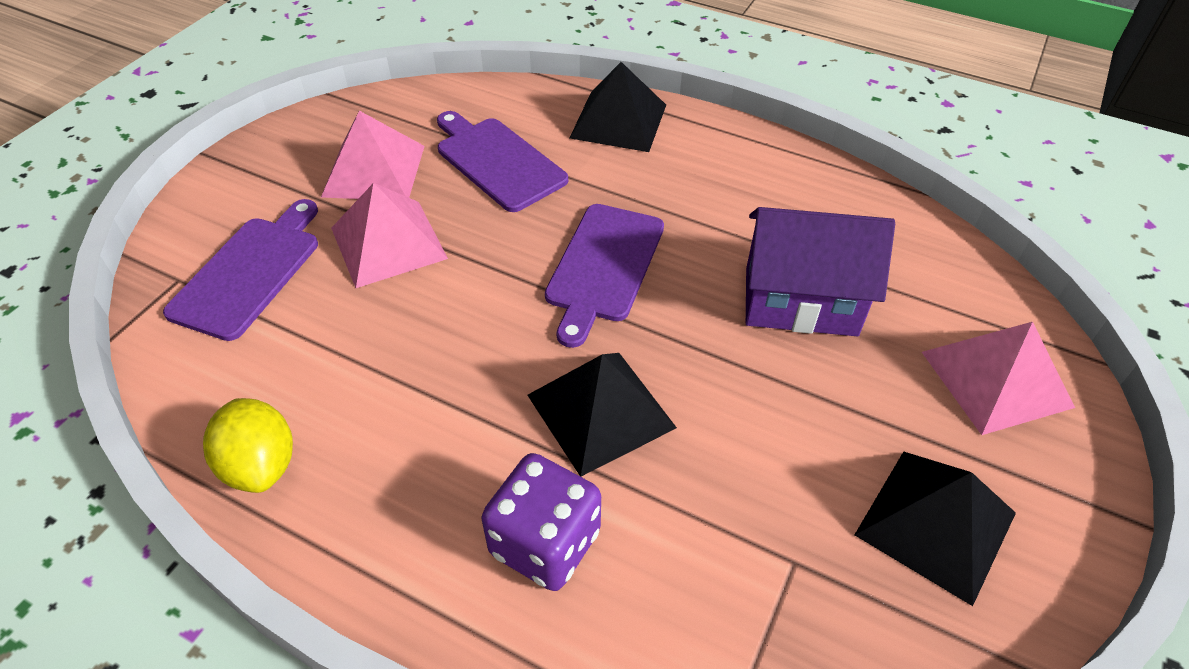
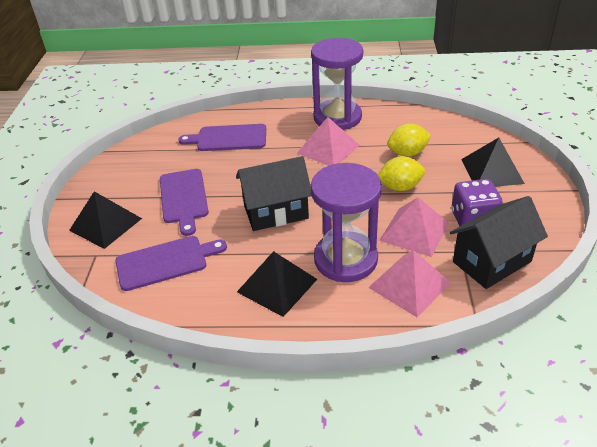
black house: none = 0 -> [236,156,311,231] [450,196,548,289] = 2
purple hourglass: none = 0 -> [311,38,363,130] [311,163,382,282] = 2
purple house: [746,207,895,336] = 1 -> none = 0
yellow lemon: [203,398,293,493] = 1 -> [378,156,425,191] [387,124,431,157] = 2

